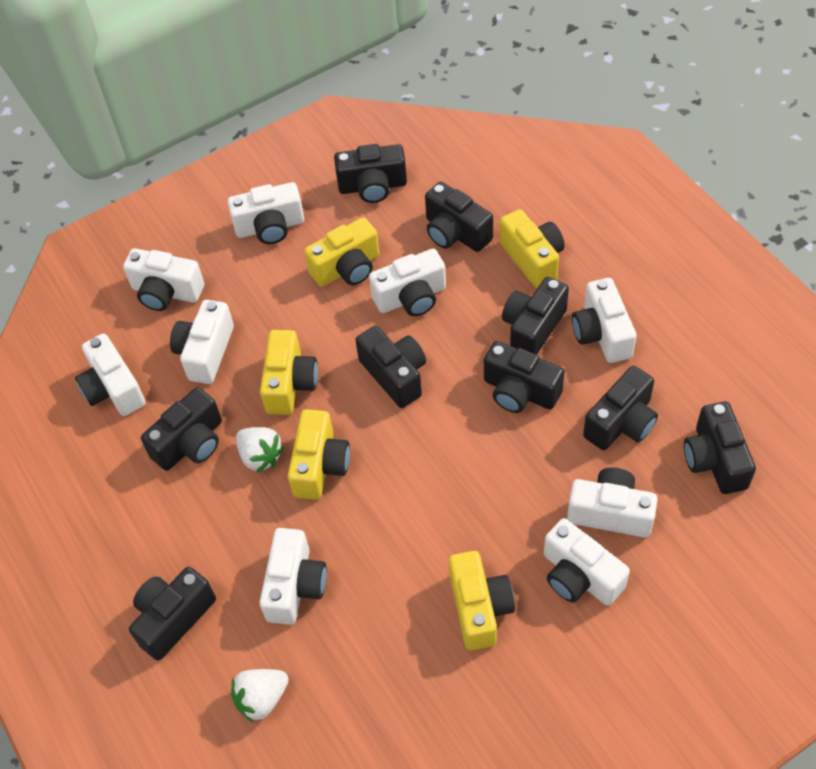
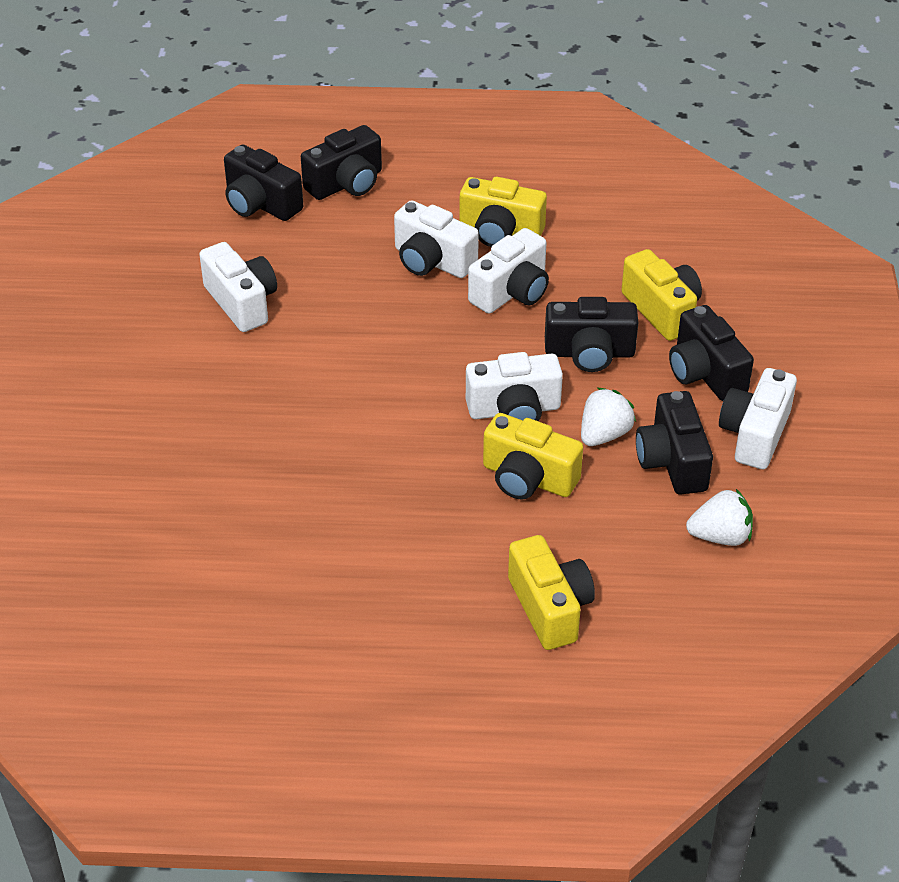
black camera: [129,567,216,661] [141,387,222,471] [334,144,407,203] [355,326,426,408] [425,182,493,252] [484,341,565,413] [502,277,569,355] [583,366,658,450] [684,401,756,494] = 9 -> [224,144,303,221] [301,125,382,200] [545,297,638,372] [636,391,713,495] [669,305,754,401] = 5
white camera: [75,334,146,416] [123,248,204,311] [170,300,234,384] [228,182,304,244] [259,528,327,625] [369,249,446,316] [544,518,630,606] [567,468,658,538] [572,278,637,363] = 9 -> [199,242,277,332] [394,200,479,278] [466,352,563,421] [468,228,549,314] [719,368,797,469] = 5
yellow camera: [260,330,318,415] [288,409,350,500] [304,217,379,287] [449,551,515,651] [500,209,565,288] = 5 -> [459,177,547,247] [483,413,583,500] [508,535,595,650] [621,249,702,341] = 4

